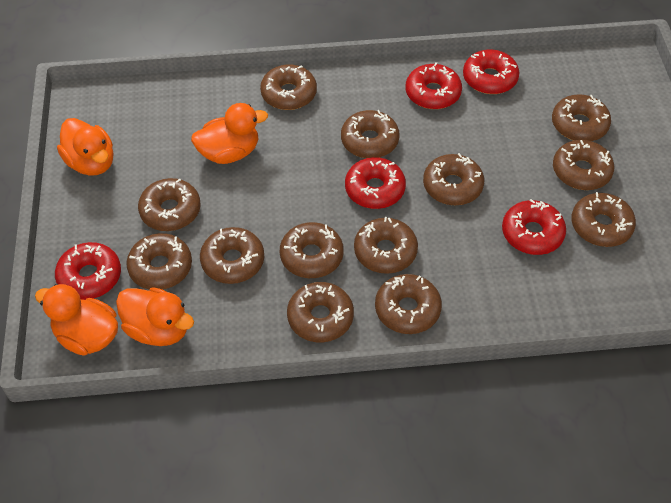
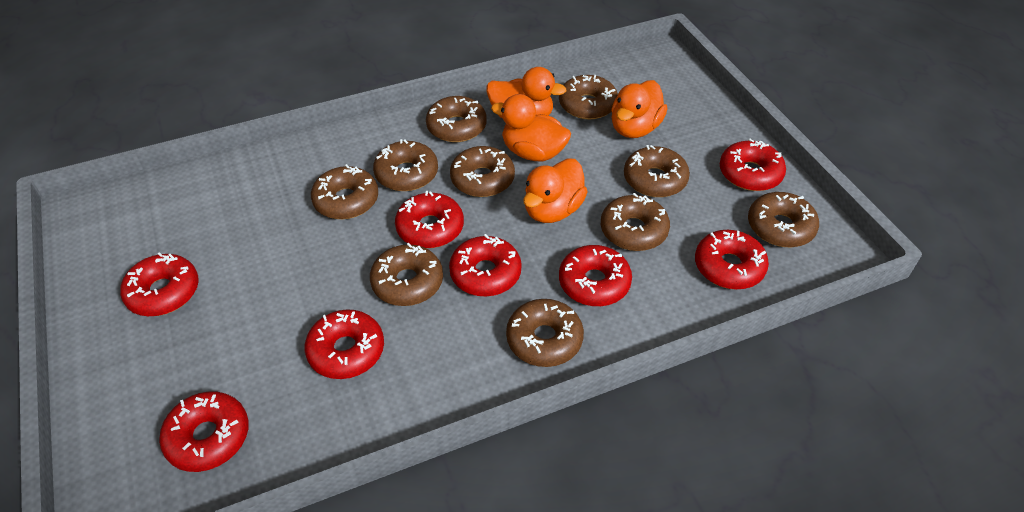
brown donut: [126,233,192,290] [138,178,201,231] [200,227,264,284] [260,64,317,110] [280,222,344,278] [287,282,354,342] [341,110,400,158] [354,217,418,274] [375,274,442,334] [423,153,484,205] [552,94,611,141] [553,140,614,190] [571,192,636,247] = 13 -> [311,164,378,219] [370,243,443,306] [373,139,438,191] [426,96,487,142] [450,146,515,197] [506,299,584,367] [559,75,618,120] [601,193,670,251] [624,145,690,197] [748,192,819,247] = 10
red donut: [55,242,121,300] [345,157,406,209] [406,62,462,109] [463,50,519,94] [502,199,566,255] = 5 -> [120,252,199,316] [159,391,249,472] [305,309,384,379] [395,191,464,248] [449,234,522,297] [559,245,632,306] [695,230,769,289] [720,139,786,191] = 8

